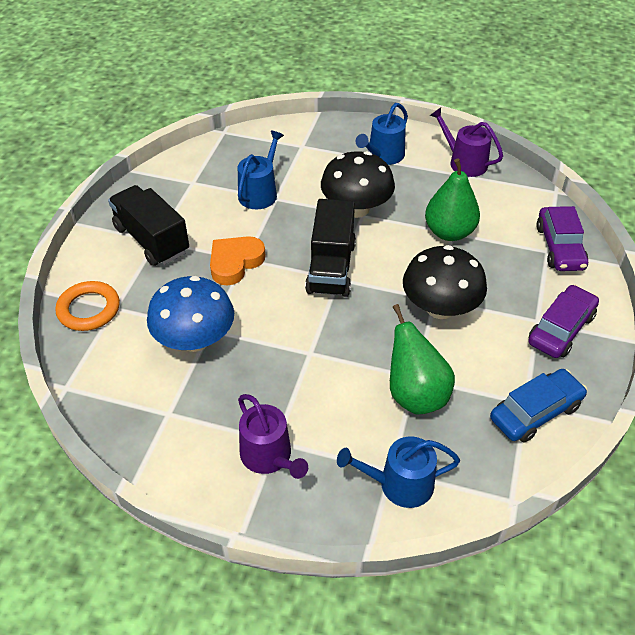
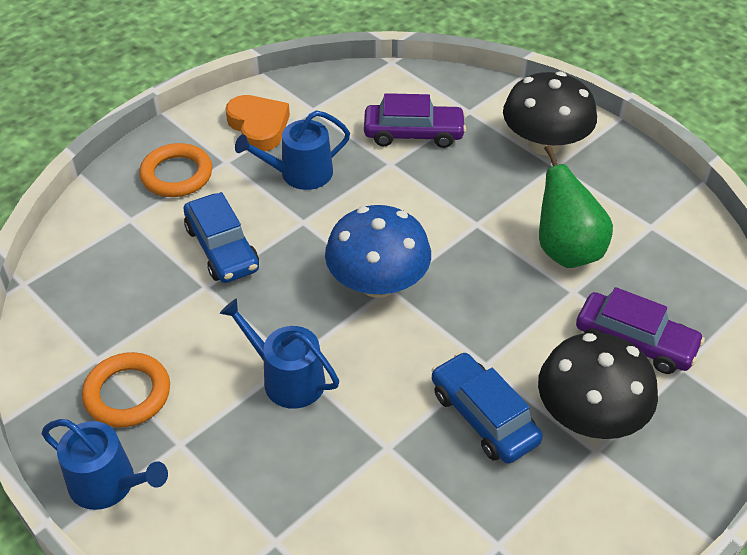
black truck: [108,185,189,266] [305,199,356,297] = 2 -> none = 0
blue car: [490,369,587,443] = 1 -> [184,192,259,283] [432,352,543,464] = 2
green pear: [390,304,455,414] [425,158,480,241] = 2 -> [539,145,613,268] = 1
orange ring: [55,281,120,331] = 1 -> [82,352,170,428] [139,143,212,197] = 2
purple watering can: [238,394,308,479] [430,108,503,177] = 2 -> none = 0

